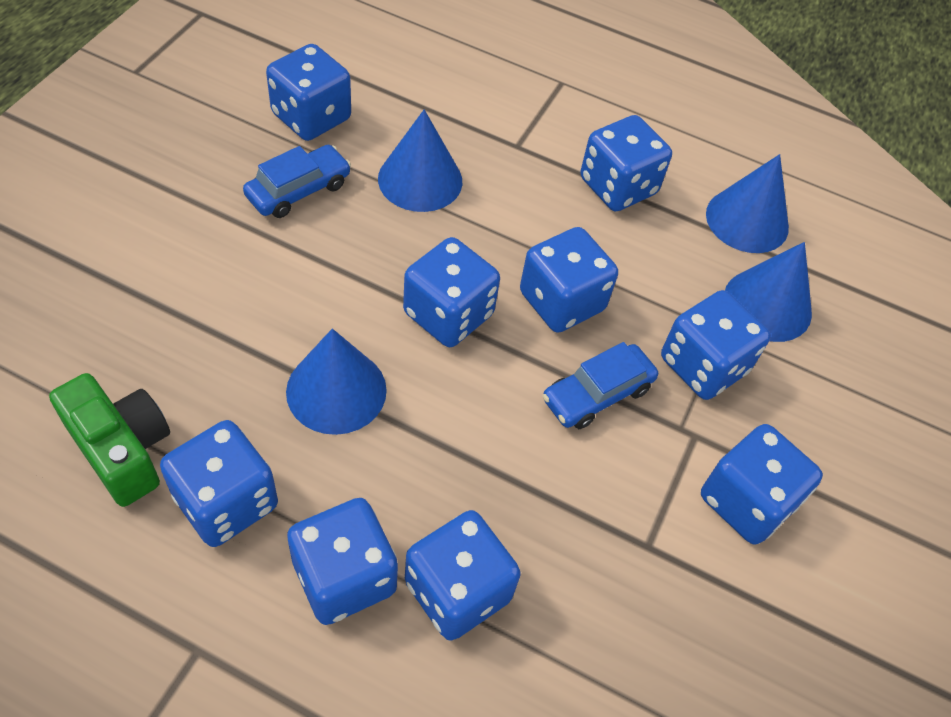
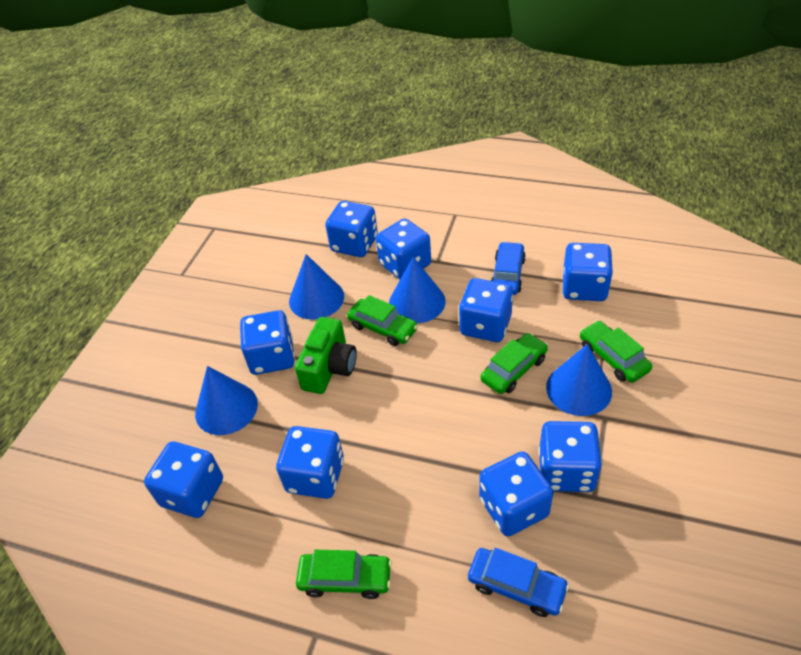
green car: none = 0 -> [296,550,392,599] [347,295,418,346] [481,333,548,394] [580,321,652,383] = 4

